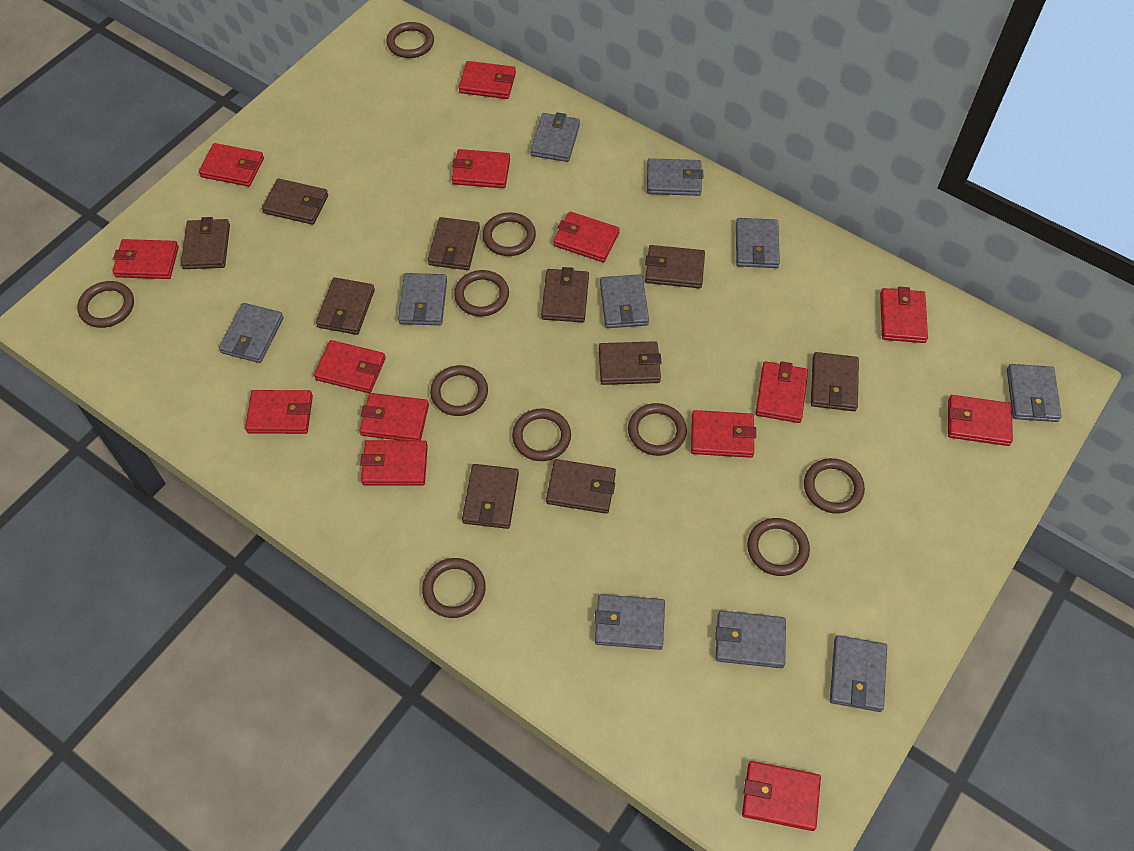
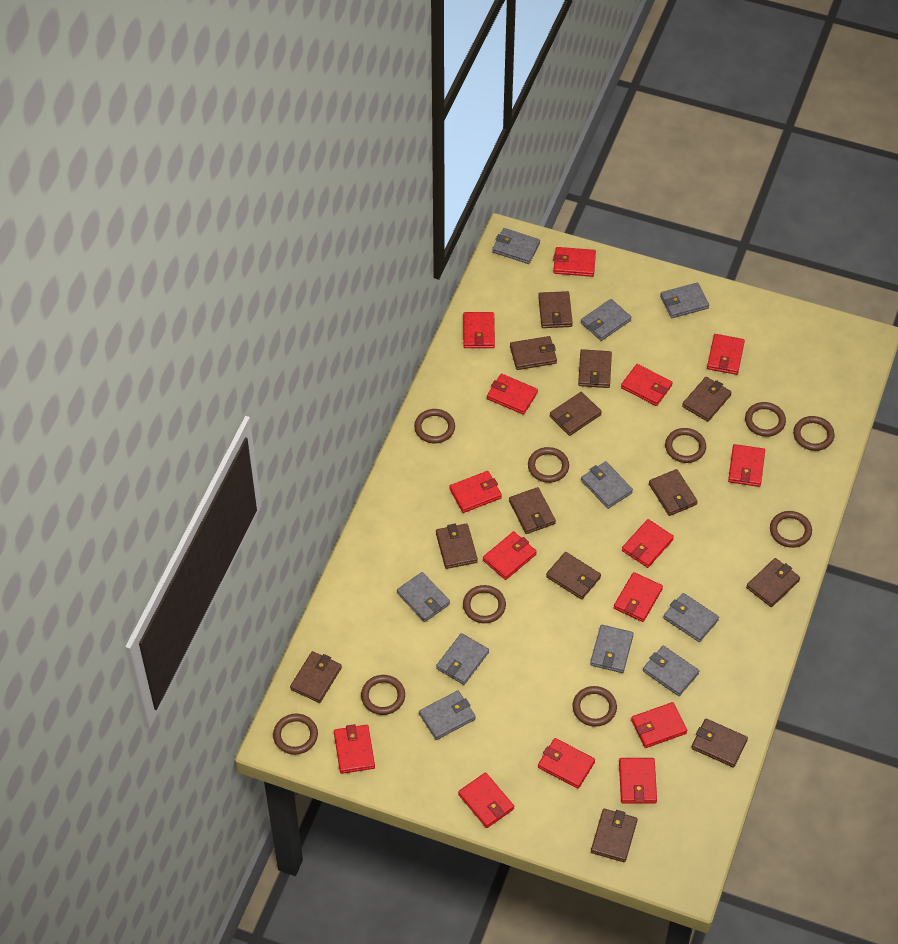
brown wallet: [181,217,230,269] [262,178,328,225] [316,277,375,335] [428,217,480,270] [462,464,519,529] [541,267,589,322] [546,459,616,514] [599,341,662,385] [645,245,705,288] [811,352,859,411] = 10 -> [290,651,342,703] [436,523,478,569] [509,487,556,534] [510,336,557,370] [538,291,573,328] [546,552,601,600] [549,392,602,436] [578,349,612,388] [591,809,637,862] [649,469,698,516] [682,377,732,422] [691,719,748,767] [746,558,800,607] = 13
red wallet: [112,239,179,279] [199,143,264,187] [245,390,313,434] [314,340,386,393] [359,393,429,440] [360,440,428,486] [452,149,510,188] [459,61,516,99] [553,211,620,262] [691,410,756,458] [742,761,821,831] [756,361,808,423] [880,287,928,343] [948,395,1013,446] = 14 -> [334,724,375,774] [449,471,502,513] [458,772,514,828] [463,312,495,348] [483,531,537,580] [487,374,538,415] [538,738,595,789] [553,247,596,277] [614,572,663,622] [619,758,657,804] [621,364,673,406] [622,519,674,568] [631,702,688,748] [707,334,745,375] [728,444,765,487] = 15

